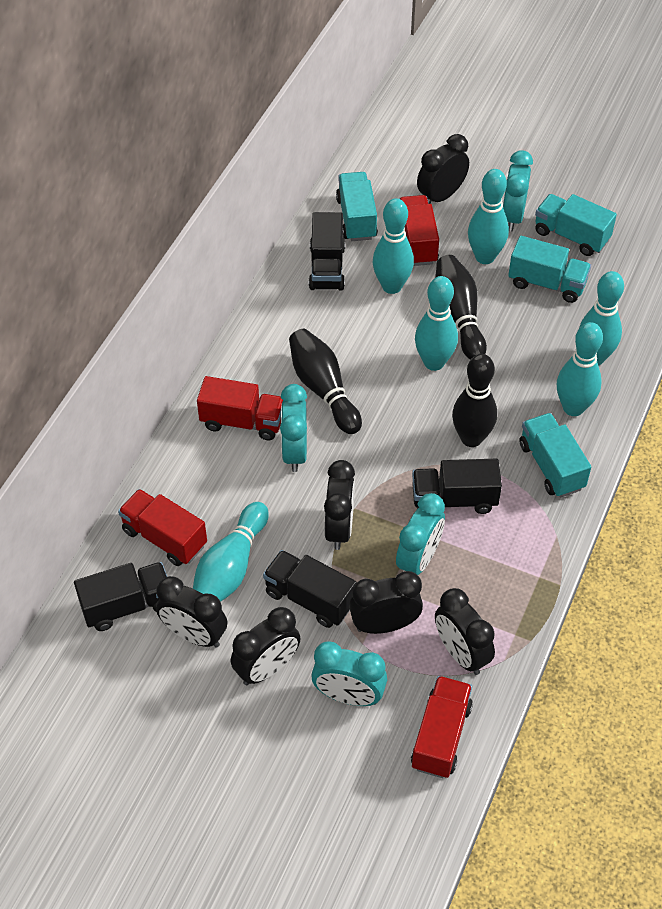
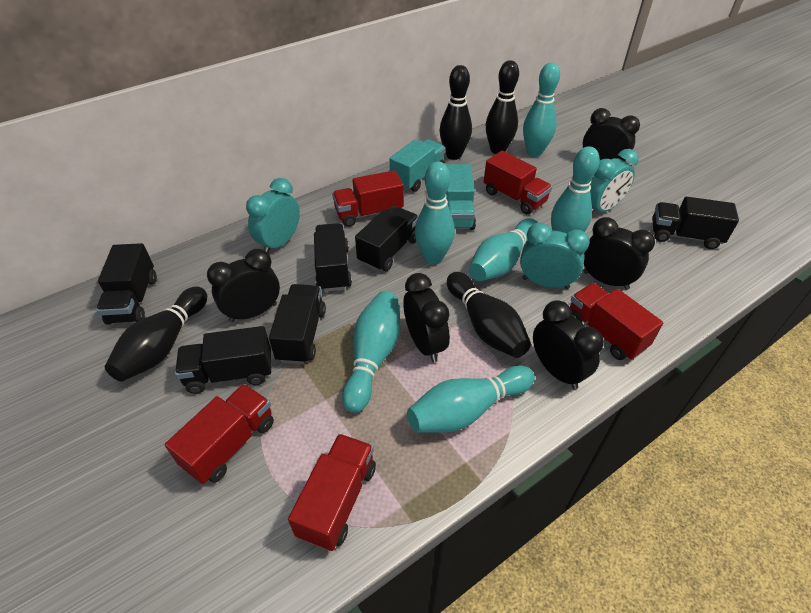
black bowling pin: [289,329,362,434] [435,255,487,360] [452,354,497,447] = 3 -> [105,287,207,382] [440,65,472,160] [447,272,531,358] [486,60,519,154] = 4
black clock: [156,576,227,648] [231,607,301,685] [324,460,355,550] [349,571,423,634] [417,134,469,204] [435,588,495,675] = 6 -> [207,249,280,322] [403,273,450,362] [533,300,604,389] [583,108,640,161] [584,217,655,290] = 5
black truck: [74,562,167,631] [263,550,357,628] [309,212,345,290] [412,459,502,514] = 4 -> [96,243,157,325] [175,326,271,394] [269,284,326,364] [314,223,352,292] [355,207,419,271] [652,197,739,249] = 6
red truck: [118,489,207,566] [197,376,283,440] [399,195,439,266] [411,676,473,778] = 4 -> [165,384,274,484] [288,434,376,551] [332,170,404,227] [484,151,552,214] [570,283,663,360] = 5
turquoise clock: [280,384,307,472] [311,641,387,706] [396,493,445,575] [503,150,533,231] = 4 -> [246,178,300,253] [520,222,590,289] [590,149,639,213] = 3
turquoise truck: [336,172,378,241] [508,236,591,303] [519,413,591,497] [535,194,617,256] = 4 -> [390,139,446,192] [445,164,476,230] = 2

